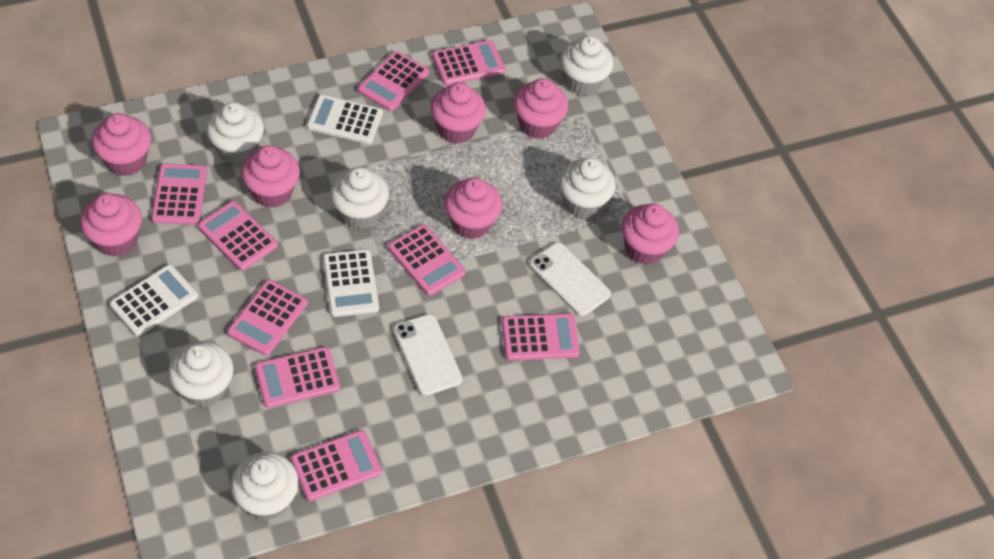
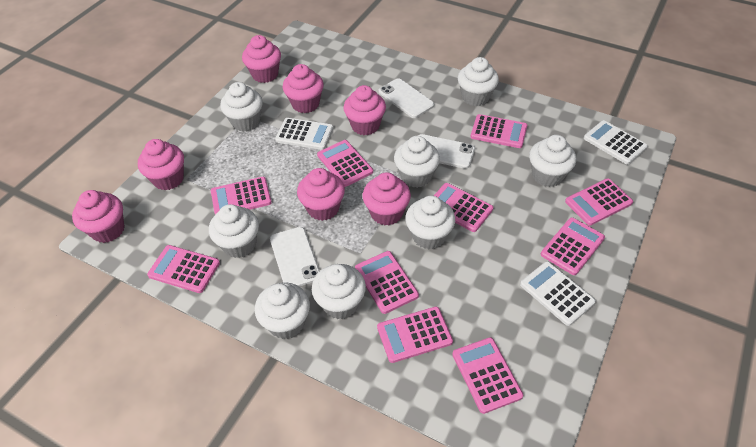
pink calculator: [151,163,207,225] [198,201,278,271] [227,280,308,356] [255,347,340,408] [291,430,382,501] [358,51,429,111] [388,224,466,296] [432,40,505,85] [501,313,580,361] = 9 -> [147,245,220,293] [211,177,272,215] [317,140,373,187] [355,251,419,314] [377,307,453,363] [434,183,493,232] [452,337,523,414] [470,114,527,148] [541,217,605,275] [565,178,633,226] = 10
white cupcake: [168,341,234,407] [206,102,264,164] [231,452,299,520] [330,167,389,229] [559,158,615,219] [560,36,613,96] = 6 -> [209,204,259,258] [220,82,263,132] [255,282,310,339] [312,264,366,319] [394,136,440,188] [405,196,455,249] [458,57,499,106] [529,135,576,187] = 8
white phone: [393,314,462,396] [529,242,611,316] = 2 -> [270,227,320,287] [379,78,434,118] [418,134,475,169] = 3

